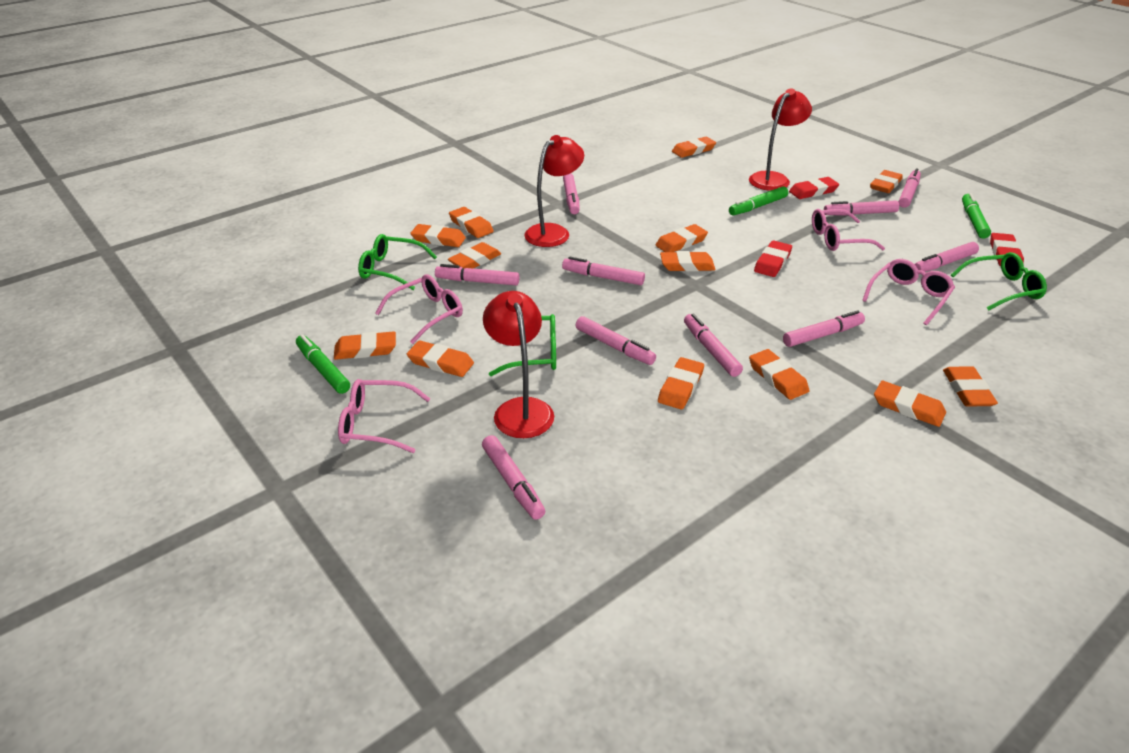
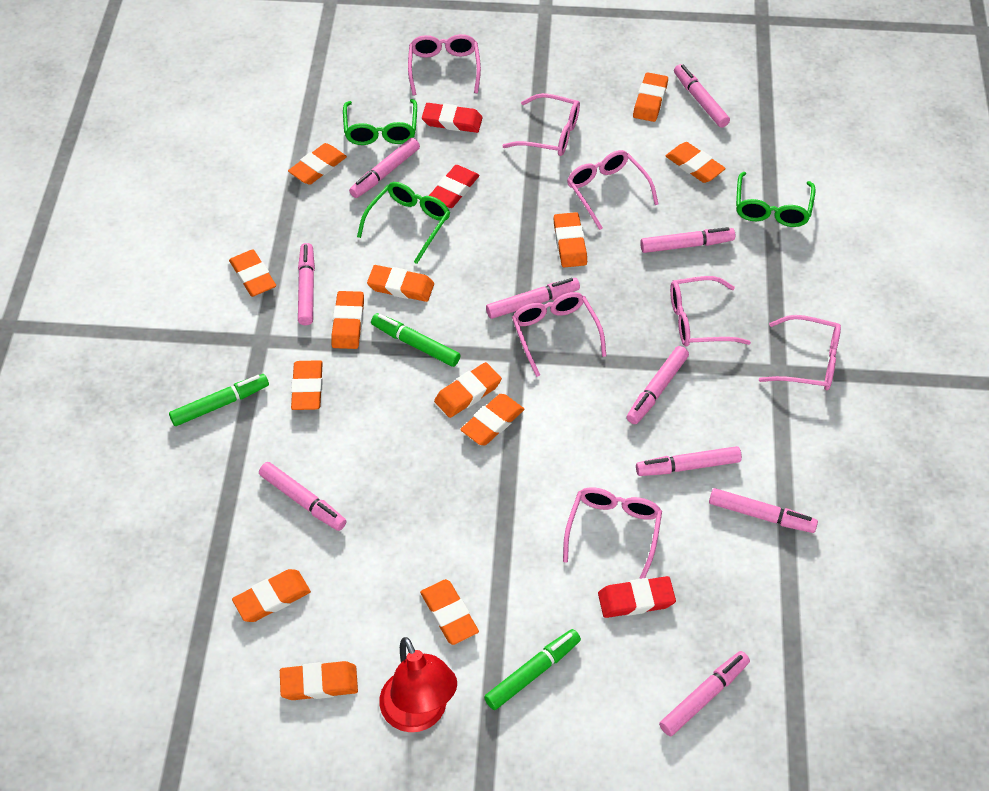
pink glasses: [338,379,430,453] [375,275,463,344] [812,209,885,251] [862,259,955,325] = 4 -> [408,34,481,95] [502,93,580,156] [512,292,606,377] [563,487,662,579] [567,150,658,230] [670,276,751,347] [759,315,841,390] = 7
red lamp: [483,291,554,438] [524,135,584,247] [749,88,812,191] = 3 -> [379,637,457,732] = 1

